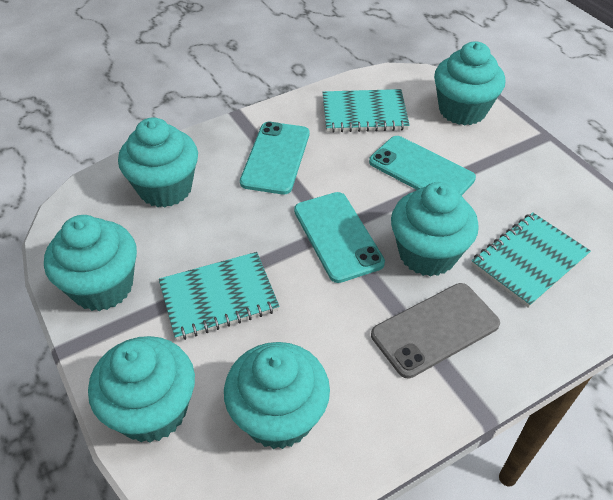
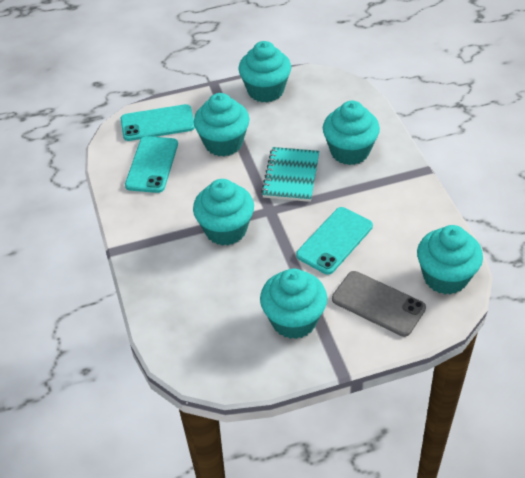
turquoise notebook: [159,252,279,340] [323,89,410,133] [471,212,591,308] = 3 -> [261,147,319,202] = 1

